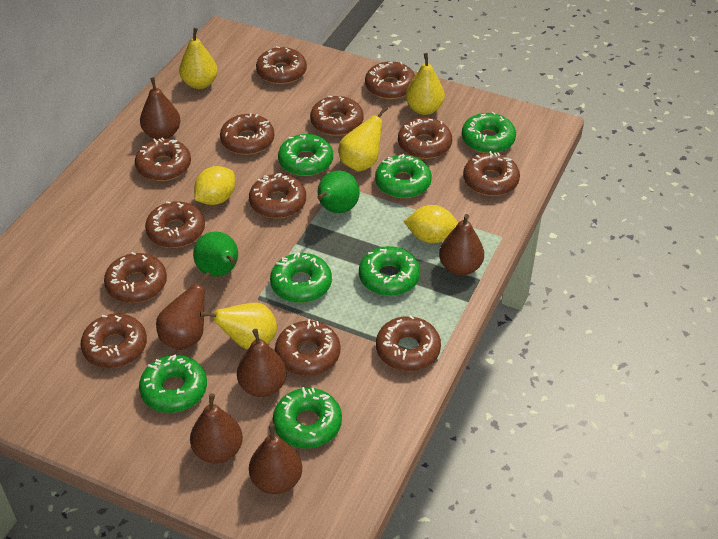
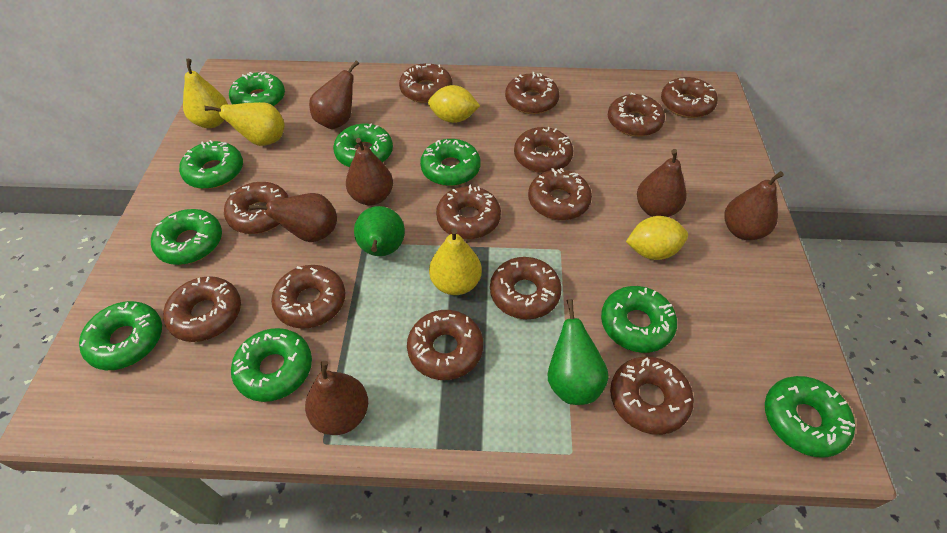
green donut: [139,355,207,413] [270,252,332,303] [273,387,342,449] [278,134,333,176] [359,246,420,296] [375,154,432,198] [462,112,516,153] = 7 -> [79,301,162,370] [151,209,222,265] [179,140,243,189] [229,72,285,107] [231,328,312,402] [333,123,393,167] [420,139,480,186] [601,286,677,353] [765,376,855,458] = 9
yellow pear: [179,28,218,89] [200,303,277,350] [339,106,388,172] [406,53,445,115] = 4 -> [183,59,228,128] [205,102,285,146] [429,228,482,295] = 3

